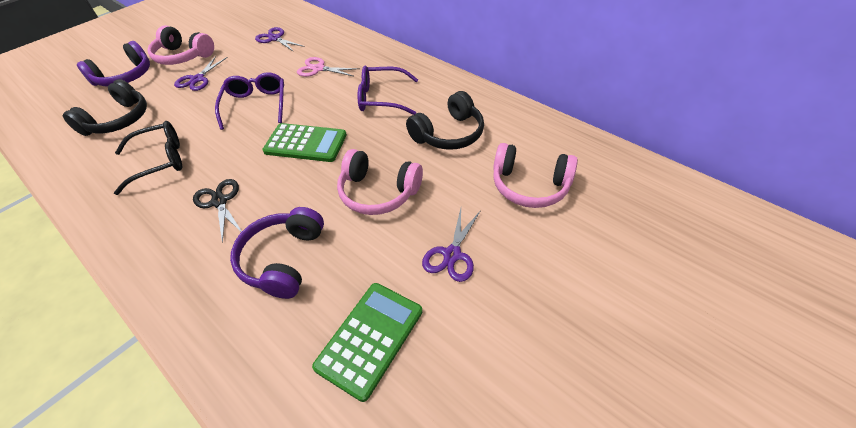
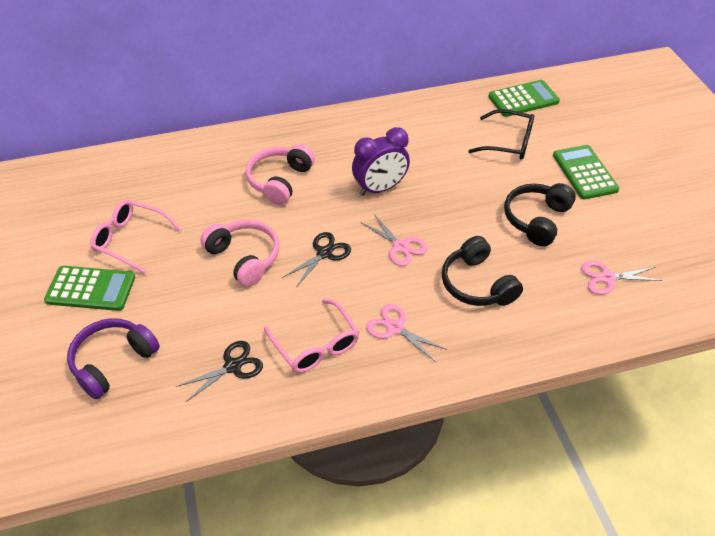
black scissors: [193,179,242,243] = 1 -> [176,341,263,402] [282,232,351,287] = 2
green calculator: [262,123,347,162] [312,283,422,402] = 2 -> [44,266,135,311] [488,80,560,117] [553,145,619,200] = 3
pink glasses: none = 0 -> [90,200,181,274] [264,299,359,373] = 2
pink headphones: [147,25,214,65] [337,149,423,215] [493,143,578,208] = 3 -> [200,220,279,287] [245,144,315,205] = 2
pink scissors: [297,57,360,77] = 1 -> [361,214,427,266] [366,304,447,362] [581,261,662,295] = 3
purple clock: none = 0 -> [352,127,410,196] = 1
purple glasses: [215,72,284,130] [358,66,418,115] = 2 -> none = 0
purple headphones: [77,41,150,86] [230,207,324,299] = 2 -> [67,318,160,399] = 1
purple scissors: [174,56,228,91] [255,27,305,52] [422,208,481,282] = 3 -> none = 0

